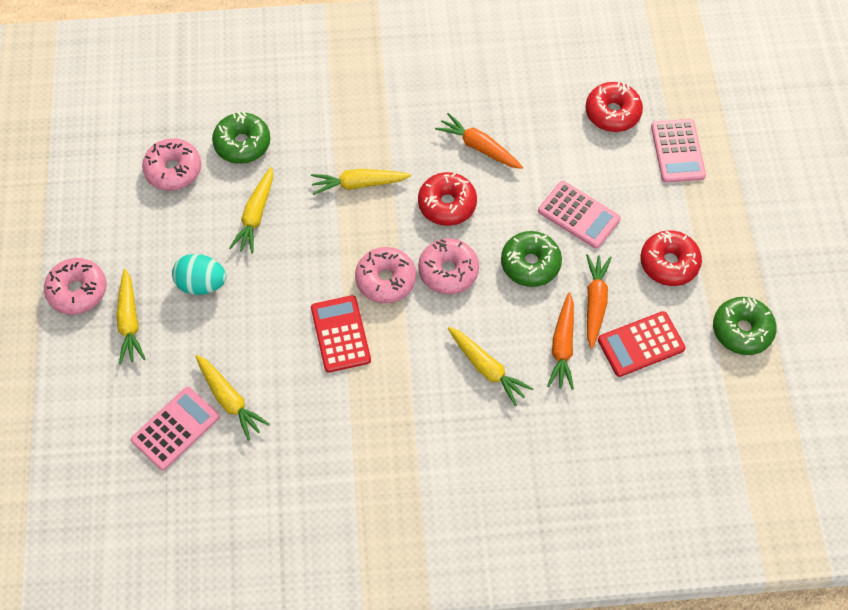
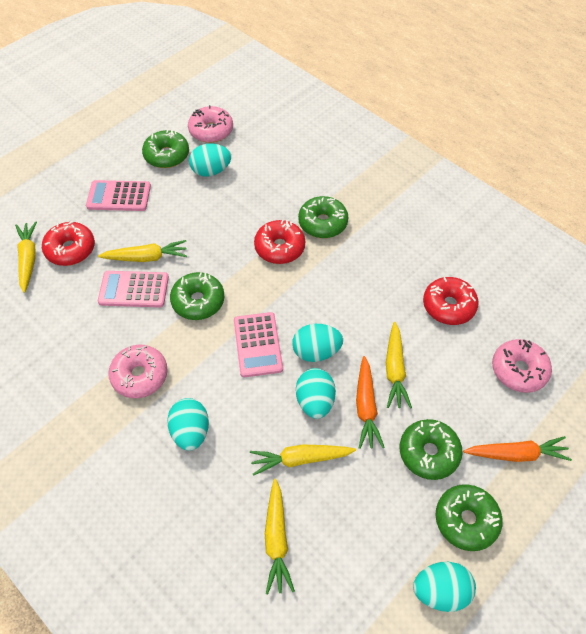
green donut: [212,112,270,164] [501,231,562,287] [713,297,777,355] = 3 -> [142,130,189,168] [170,272,224,320] [298,196,348,238] [400,419,463,480] [435,484,503,551] = 5
orange carrot: [435,113,523,169] [547,293,574,390] [586,254,612,349] = 3 -> [356,356,385,449] [463,436,572,462] = 2
pink donut: [44,258,106,315] [142,138,201,191] [355,247,416,303] [418,238,479,294] = 4 -> [108,345,168,398] [188,105,233,143] [492,339,552,393] = 3
red calculator: [311,295,371,373] [598,311,686,377] = 2 -> none = 0
turquoise egg: [172,254,226,295] = 1 -> [167,398,209,451] [189,143,231,177] [292,324,343,362] [296,368,336,419] [413,562,476,612] = 5

